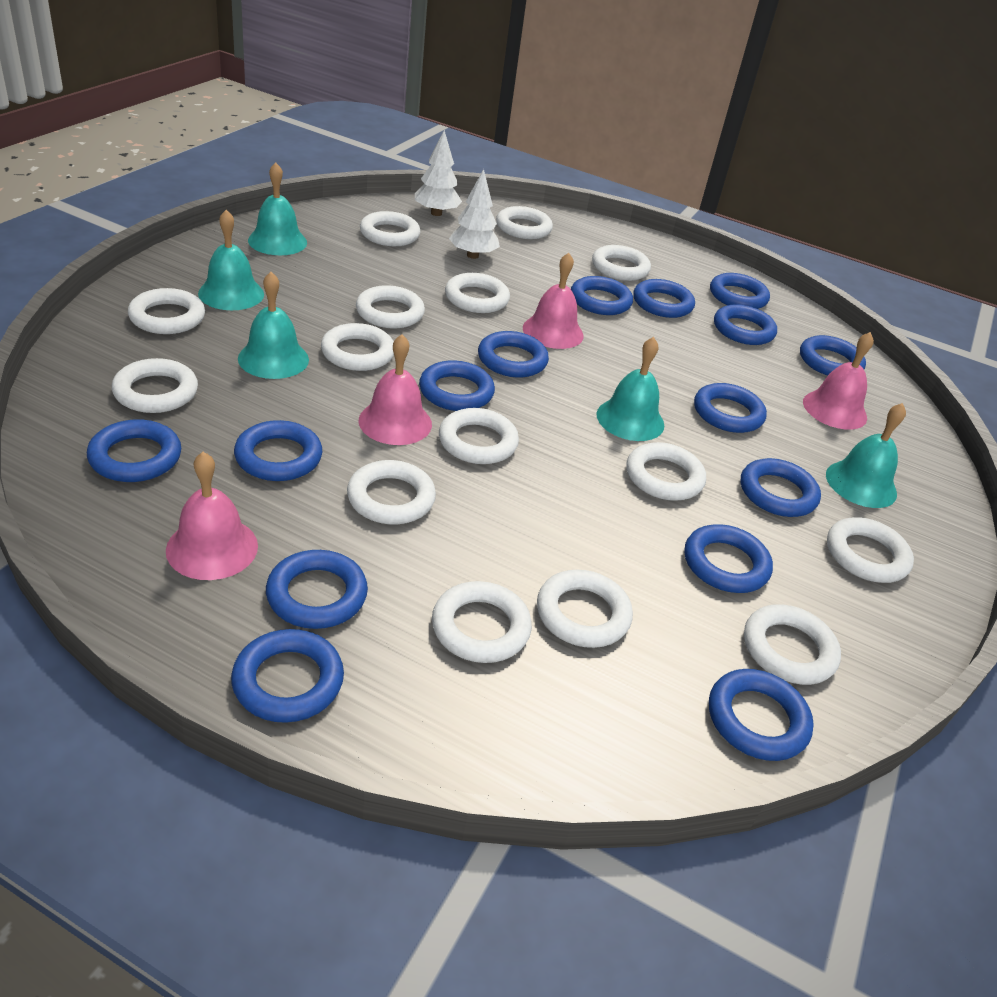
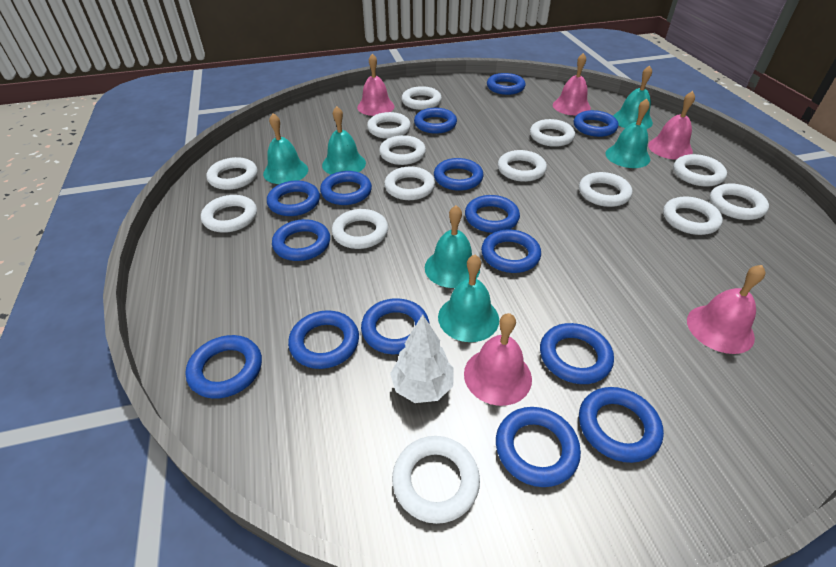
pink bell: [166,452,258,580] [358,334,432,445] [523,253,584,349] [803,332,874,430] = 4 -> [357,54,394,116] [464,313,532,406] [553,53,591,115] [648,91,695,160] [687,265,766,354] = 5
turquoise bell: [198,210,264,310] [238,272,309,379] [248,162,307,255] [596,337,664,441] [826,403,906,508] = 5 -> [263,113,308,184] [322,106,366,175] [425,205,480,288] [438,255,499,342] [606,99,650,168] [613,65,653,129] = 6
white ring: [112,358,198,413] [128,288,205,334] [321,323,394,371] [347,460,436,524] [356,285,425,328] [360,211,421,246] [432,581,532,663] [439,408,519,464] [445,273,510,313] [496,206,553,239] [537,570,633,648] [592,245,651,281] [626,442,706,501] [744,604,841,685] [827,517,914,583] = 15 -> [201,195,257,233] [206,157,258,190] [332,209,388,249] [367,112,411,139] [379,135,426,165] [384,167,435,200] [392,436,480,524] [402,86,442,110] [498,150,547,182] [530,119,575,147] [579,172,632,207] [663,196,723,235] [673,154,727,187] [709,183,769,220] = 14
white tree: [415,130,462,216] [449,169,500,259] = 2 -> [390,315,454,403] = 1

